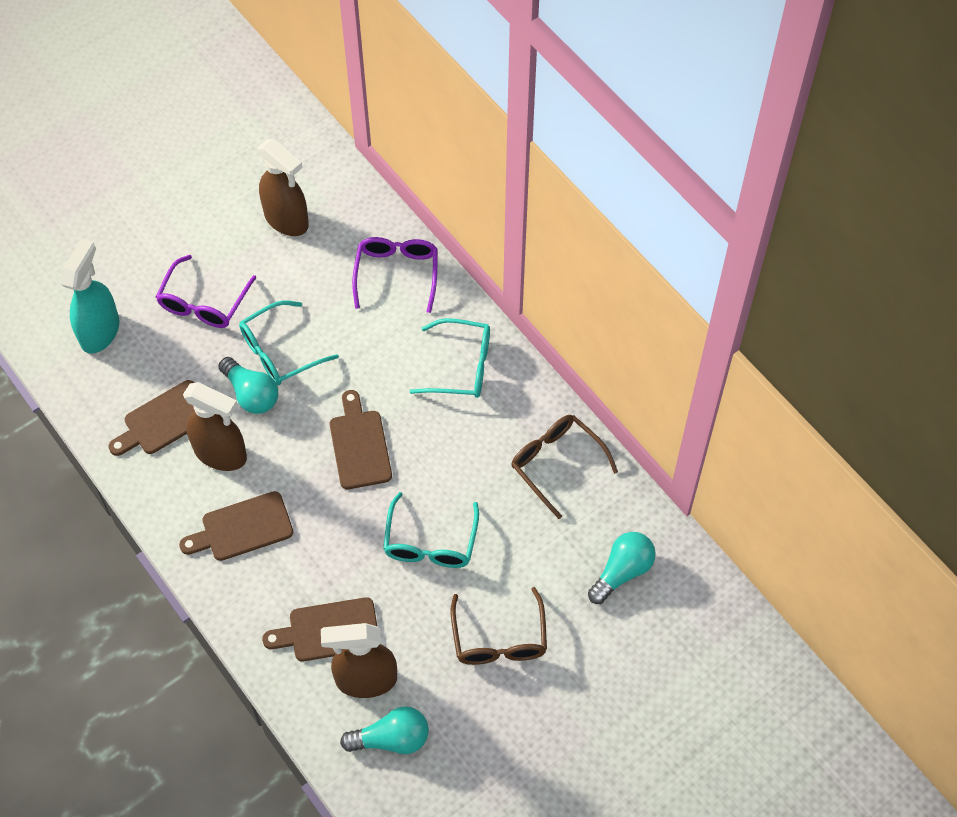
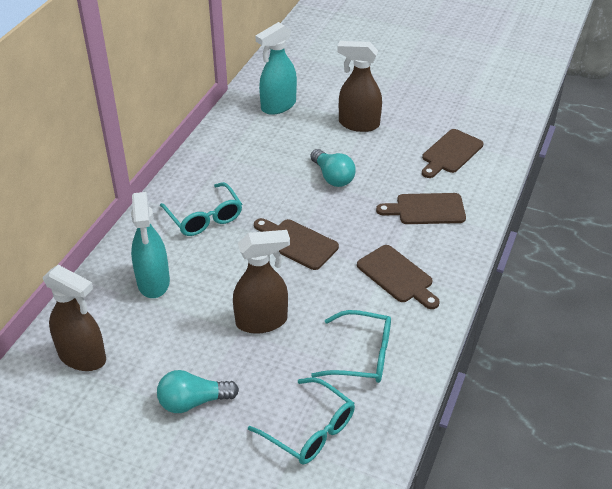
brown glasses: [451,587,547,665] [511,415,618,519] = 2 -> none = 0
purple glasses: [156,255,256,328] [352,237,438,313] = 2 -> none = 0
turquoise light bulb: [219,357,278,414] [340,706,429,754] [588,532,656,604] = 3 -> [157,370,239,413] [310,149,356,187] = 2
turquoise spray bottle: [61,239,119,354] = 1 -> [131,192,170,298] [256,22,297,115] = 2

